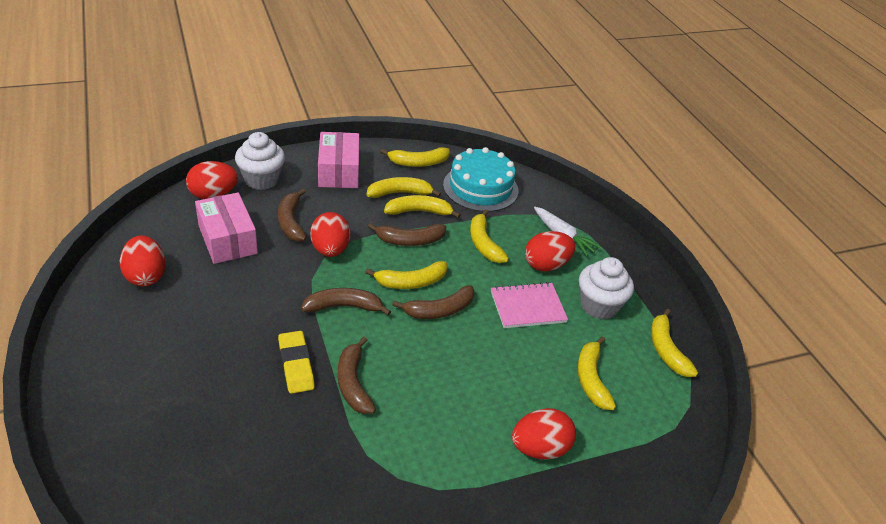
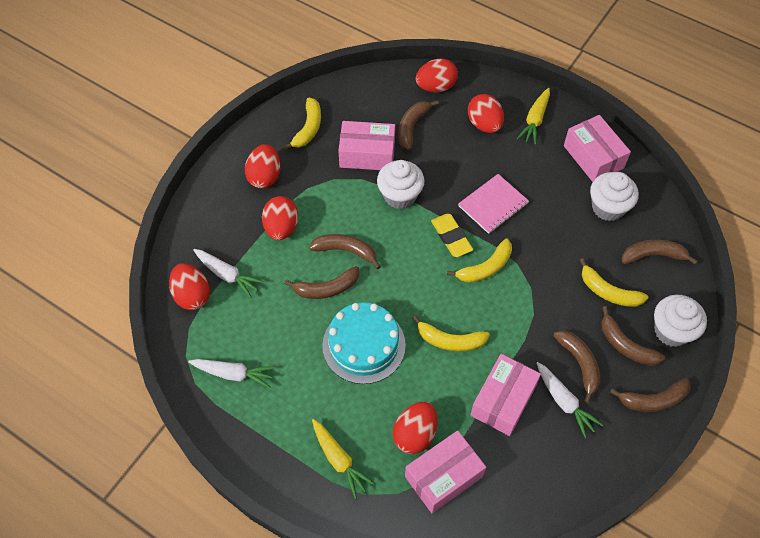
brown banana: [278,189,307,242] [301,288,391,316] [338,337,376,414] [368,223,446,246] [393,285,475,319] = 5 -> [284,266,359,299] [309,234,381,269] [398,100,439,150] [553,330,600,403] [601,306,665,366] [610,378,691,412] [622,240,697,264] = 7
pink box: [195,193,258,264] [318,132,359,188] = 2 -> [338,121,395,170] [405,430,486,513] [471,354,541,436] [564,115,631,182] = 4
red egg: [120,235,166,286] [186,161,238,199] [310,212,350,257] [512,408,576,459] [525,231,575,271] = 5 -> [169,263,210,310] [245,144,280,188] [262,196,298,240] [393,402,437,454] [416,58,458,92] [468,94,504,133] = 6
white carrot: [534,207,601,256] = 1 -> [188,359,275,388] [193,249,264,298] [537,362,603,438] = 3
white cupcake: [235,132,285,190] [579,257,634,320] = 2 -> [377,160,424,209] [590,172,639,221] [654,295,707,347] = 3
yellow banana: [365,261,447,289] [366,177,441,198] [381,147,450,167] [384,195,461,218] [470,209,509,263] [577,336,616,410] [651,309,698,377] = 7 -> [283,97,321,150] [412,315,490,351] [447,239,512,283] [580,258,648,307] = 4
yellow carrot: none = 0 -> [312,419,375,499] [517,88,550,145] = 2

